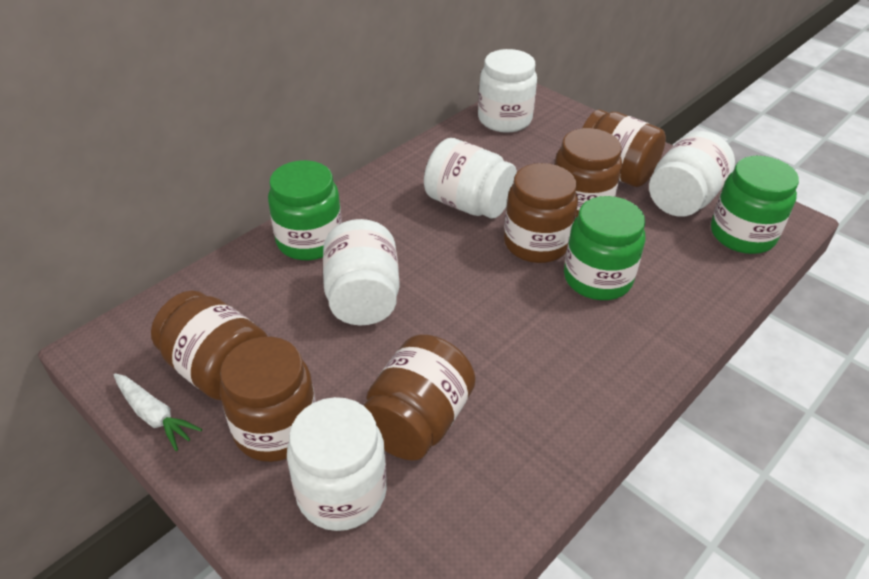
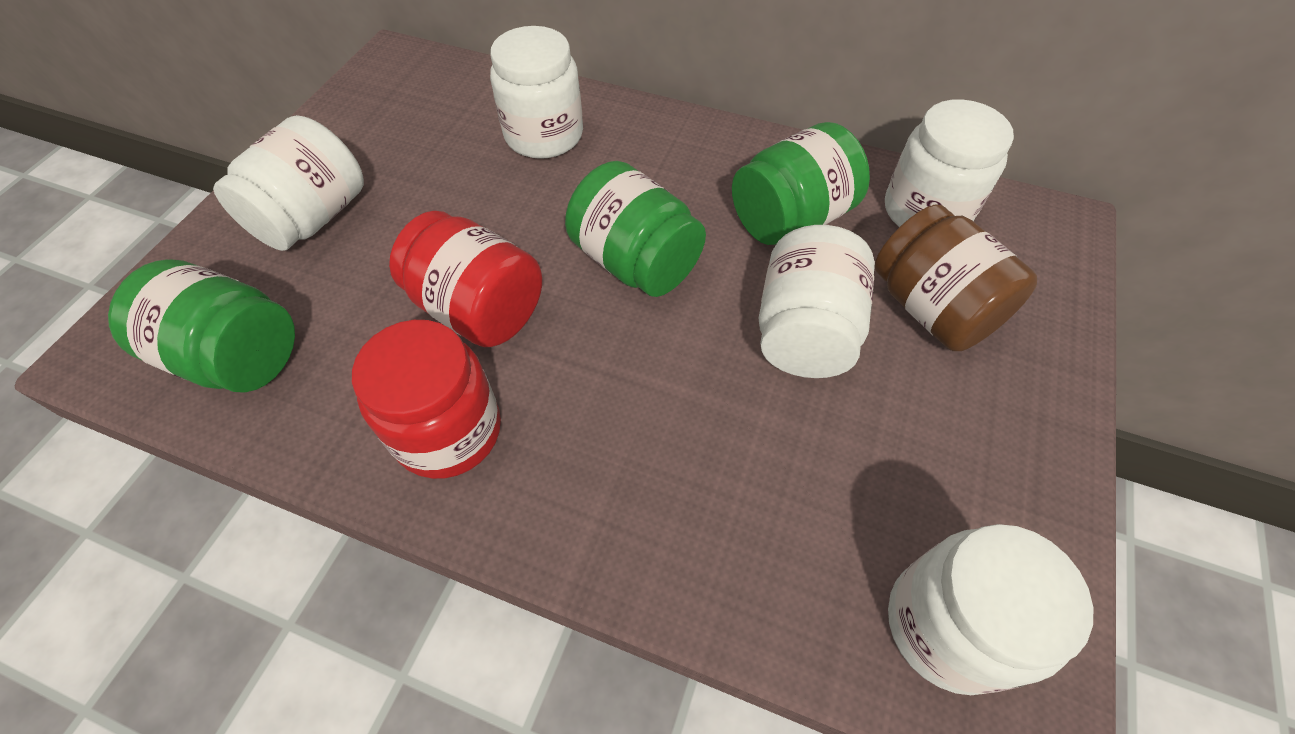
brown jar: [151,291,268,400] [220,337,316,462] [363,334,476,461] [504,163,578,263] [555,128,622,217] [582,110,666,187] = 6 -> [875,204,1037,351] = 1
red jar: none = 0 -> [352,320,501,479] [389,211,542,347] = 2
white carrot: [114,373,202,451] = 1 -> none = 0

